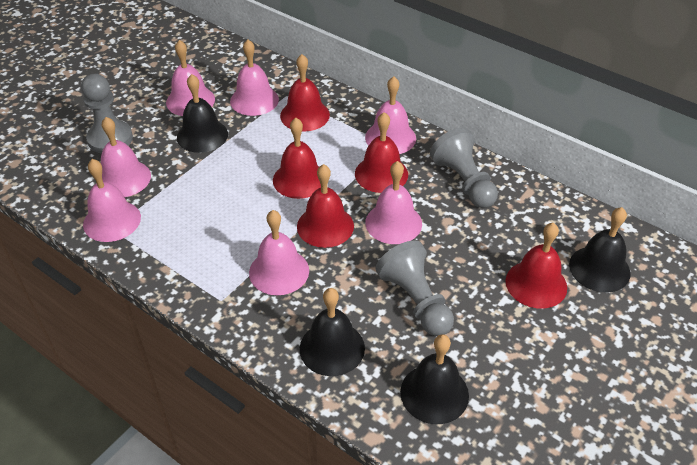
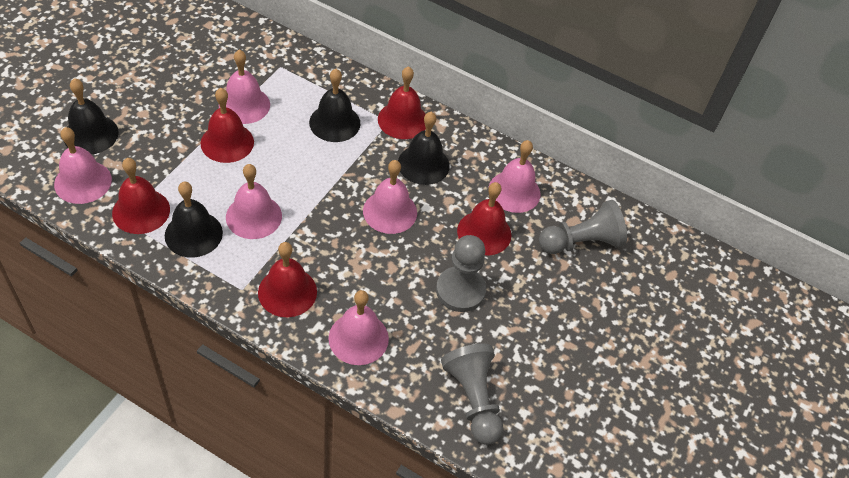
pink bell: [83,159,141,242] [101,117,151,197] [166,40,215,116] [230,39,279,116] [249,210,309,295] [365,76,416,154] [365,161,422,244] = 7 -> [54,127,112,204] [219,50,270,124] [226,164,282,239] [328,290,389,365] [363,160,417,234] [488,140,540,213] = 6

